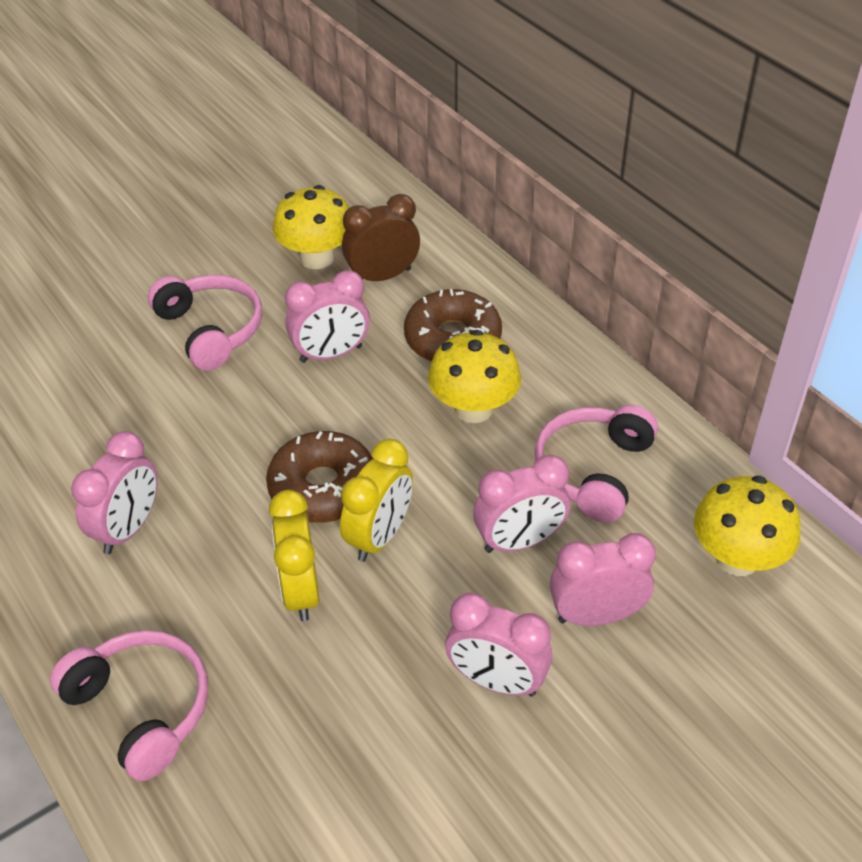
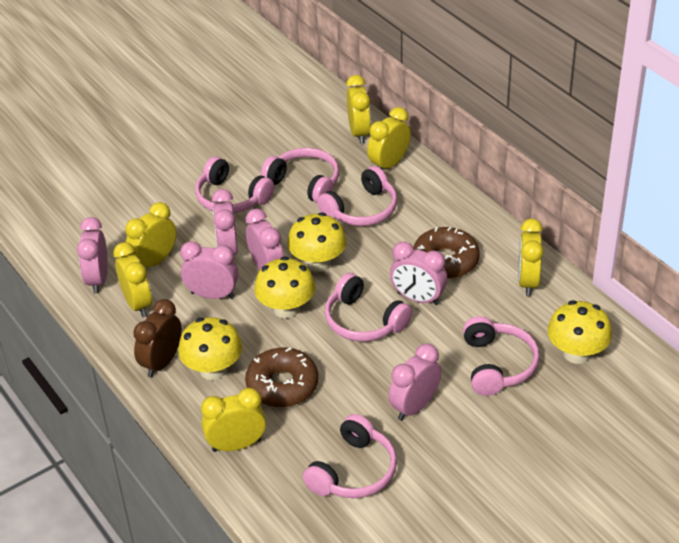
pink clock: [71,431,158,554] [285,270,370,363] [445,593,552,697] [473,455,570,553] [550,533,656,626] = 5 -> [77,217,108,293] [180,241,239,299] [212,189,238,255] [246,209,284,271] [388,344,441,421] [390,242,447,305] = 6
pink headphones: [50,630,208,781] [148,275,263,371] [535,405,658,523] = 3 -> [195,157,274,213] [261,148,339,203] [303,414,397,498] [317,166,397,226] [325,273,412,342] [463,316,539,396] = 6
yellow clock: [269,490,320,621] [340,439,413,562] = 2 -> [113,242,152,317] [125,202,176,267] [201,388,266,452] [346,75,371,144] [367,107,411,169] [518,219,544,296] = 6
yellow mushroom: [273,185,349,269] [428,330,521,423] [694,476,800,576] = 3 -> [178,317,242,380] [254,256,316,318] [287,212,347,272] [547,300,612,364] = 4

